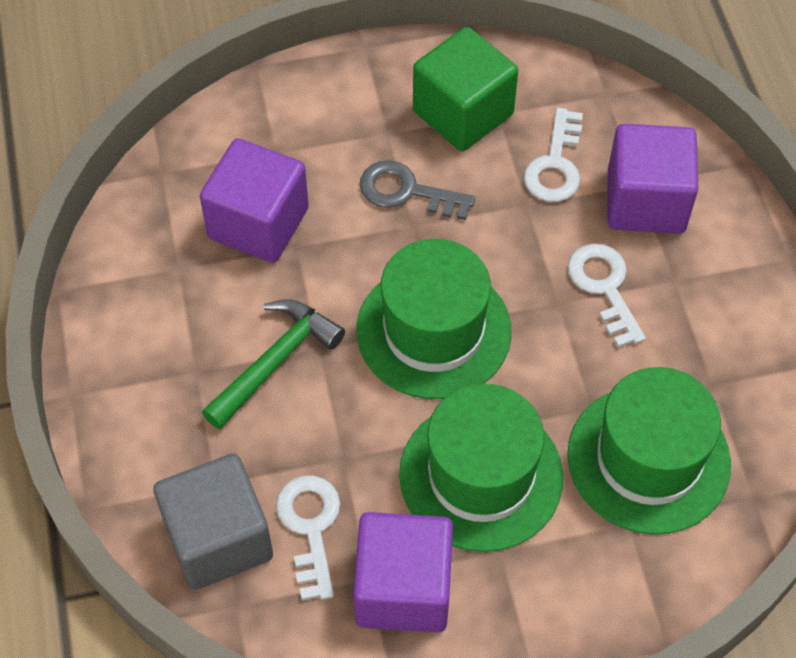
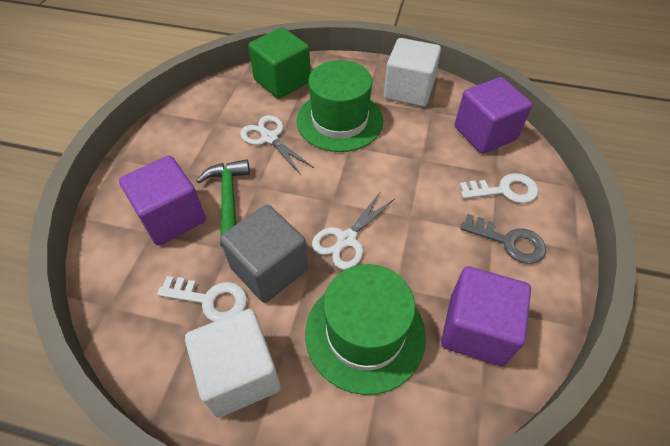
green hat: [356,239,512,399] [399,383,563,552] [567,367,731,535] = 3 -> [296,60,383,152] [305,264,426,395] = 2
white cube: none = 0 -> [185,309,281,417] [384,38,441,107] = 2
white key: [276,476,340,601] [523,108,583,202] [568,244,646,348] = 3 -> [157,276,247,322] [459,173,538,203] = 2
white scissors: none = 0 -> [240,115,314,175] [312,191,395,270] = 2

